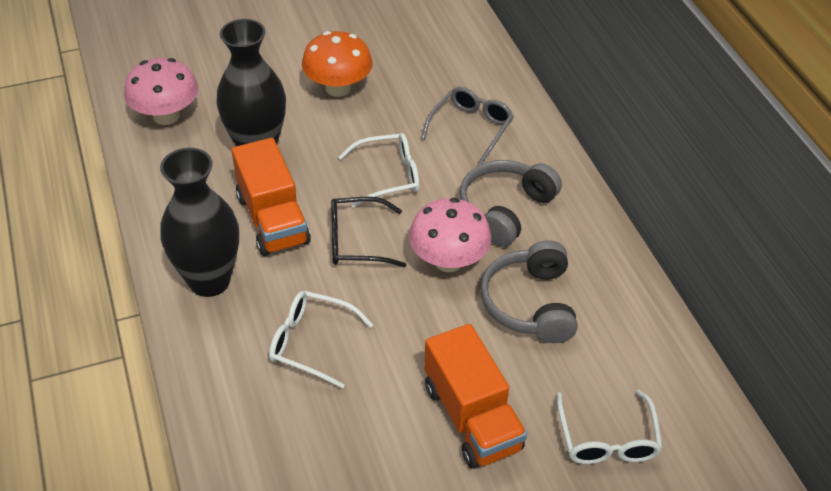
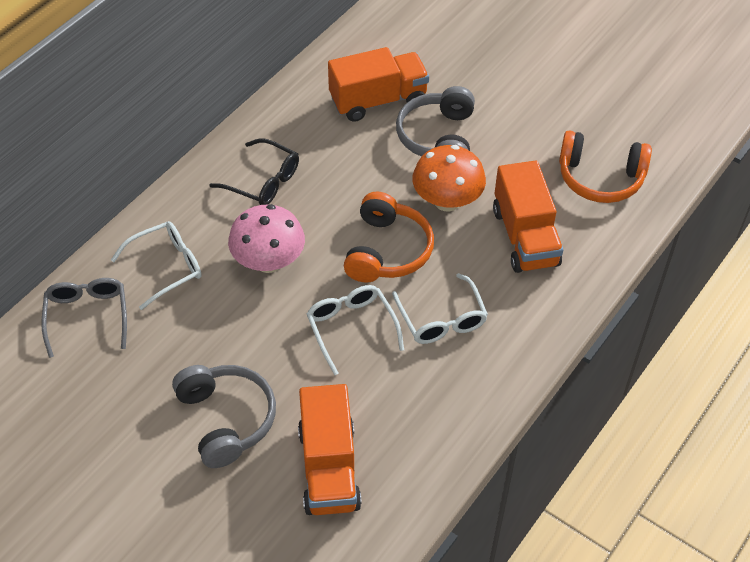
black vase: [160,148,239,297] [216,19,286,146] = 2 -> none = 0
orange headphones: none = 0 -> [344,191,434,282] [559,130,652,203] = 2
orange truck: [232,138,311,256] [424,324,527,469] = 2 -> [298,384,362,515] [328,47,429,122] [493,160,563,273] = 3
pink mushroom: [124,58,198,125] [409,198,491,272] = 2 -> [228,204,305,273] = 1

